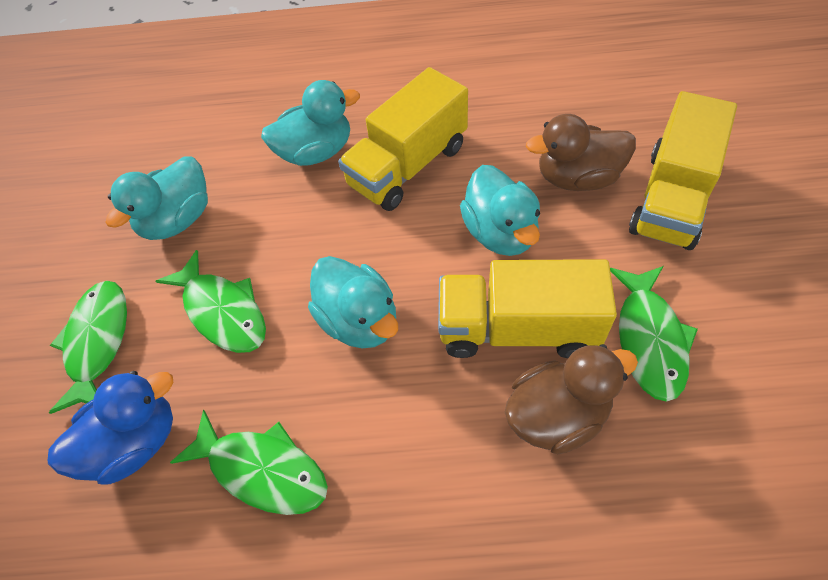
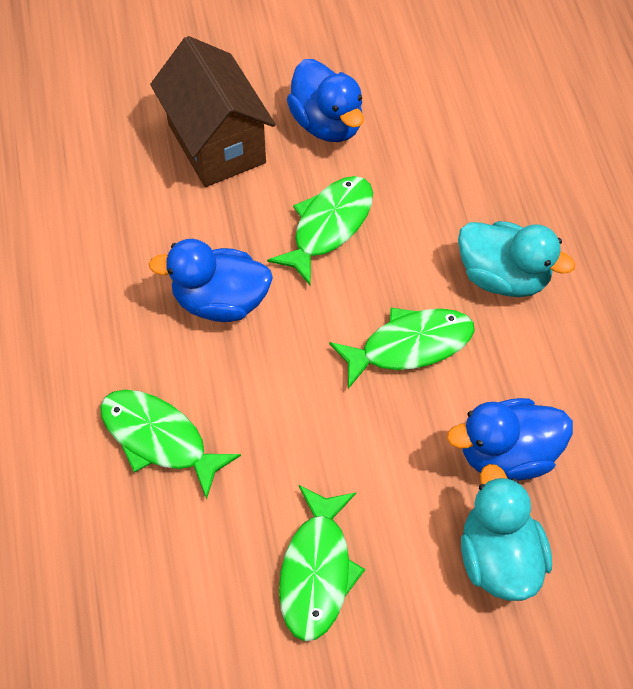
blue duck: [48,371,173,485] = 1 -> [149,239,273,322] [287,59,364,142] [447,398,573,481] = 3
brown duck: [505,344,638,454] [526,114,636,191] = 2 -> none = 0
brown house: none = 0 -> [150,36,275,187] = 1
turquoise duck: [105,156,208,240] [261,80,360,166] [308,256,398,348] [460,165,540,256] = 4 -> [458,221,575,297] [461,464,552,601] = 2
yellow truck: [338,67,468,211] [438,259,617,358] [629,91,737,250] = 3 -> none = 0

